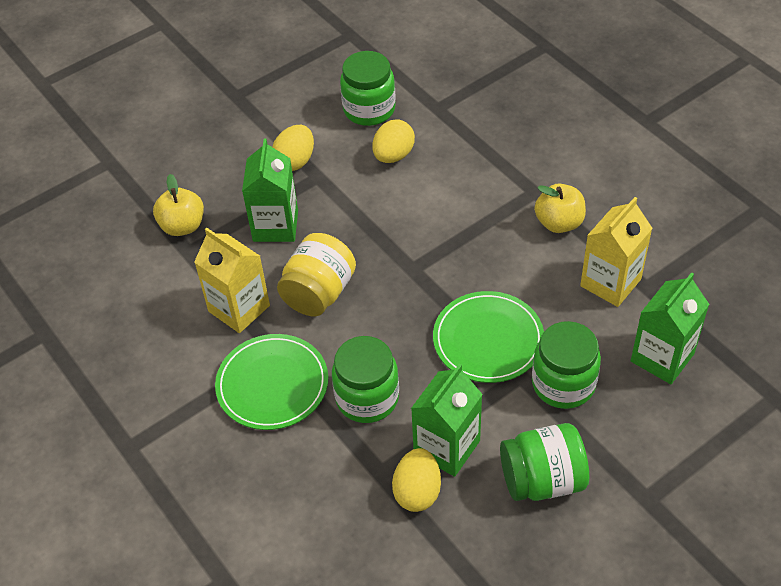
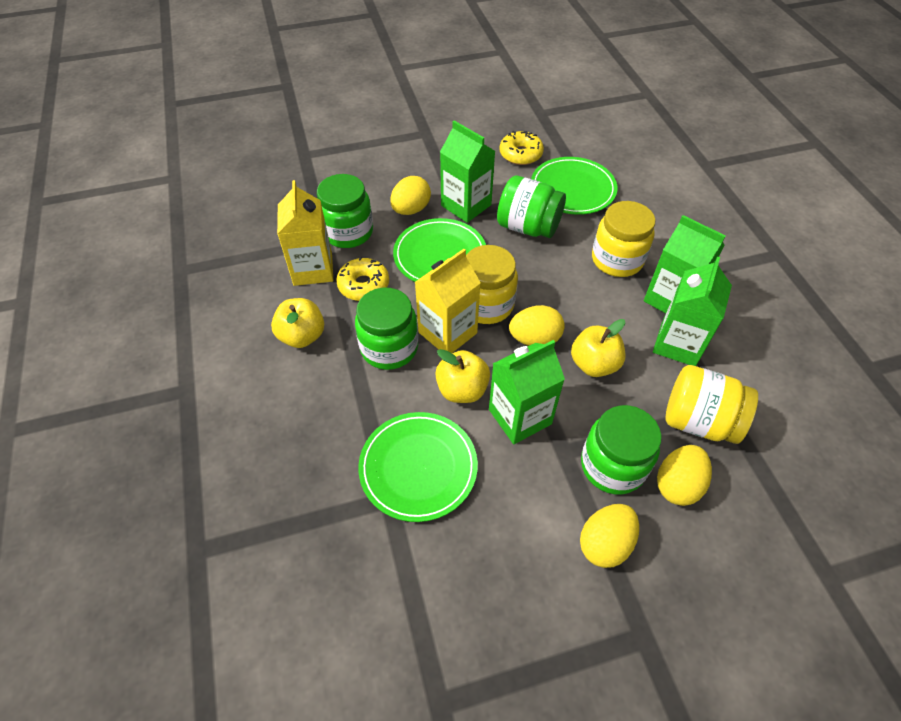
green carton: [242,138,298,242] [411,364,483,477] [631,272,709,384] = 3 -> [440,121,495,223] [489,340,565,444] [644,215,726,313] [653,257,732,366] = 4
green plate: [215,334,328,430] [433,291,544,383] = 2 -> [358,412,478,522] [393,218,486,282] [531,157,618,215] = 3
yellow apple: [153,174,204,236] [535,183,586,233] = 2 -> [271,298,324,348] [435,349,490,403] [571,319,625,377] = 3
yellow donut: none = 0 -> [336,256,389,301] [500,131,544,165] = 2
yellow egg: [272,125,314,171] [373,119,415,163] [392,448,441,512] = 3 -> [390,176,431,215] [509,305,565,346] [580,504,639,568] [657,445,712,506] = 4
yellow jar: [277,233,356,316] = 1 -> [466,245,518,324] [592,201,655,277] [665,365,758,444] = 3

